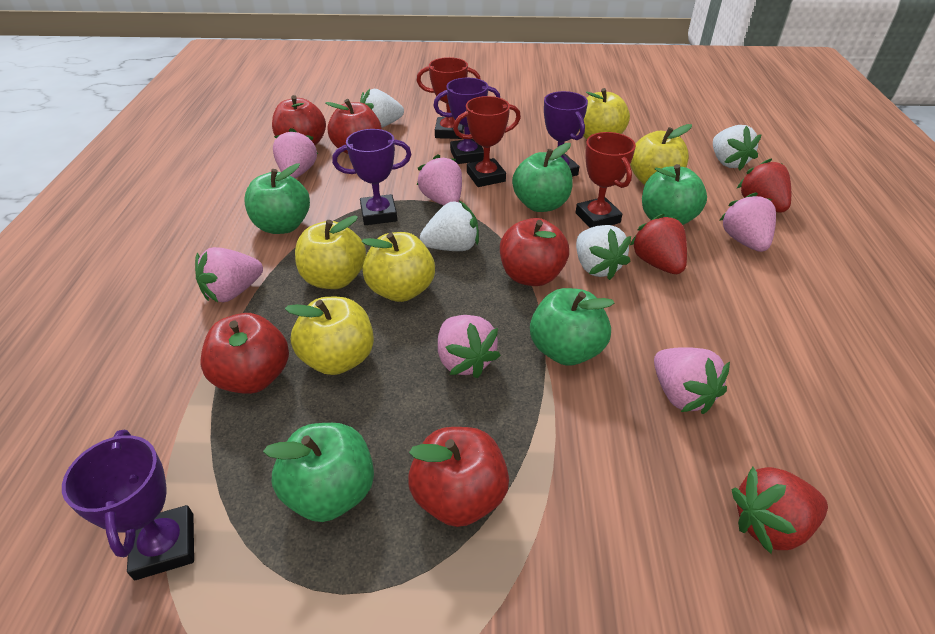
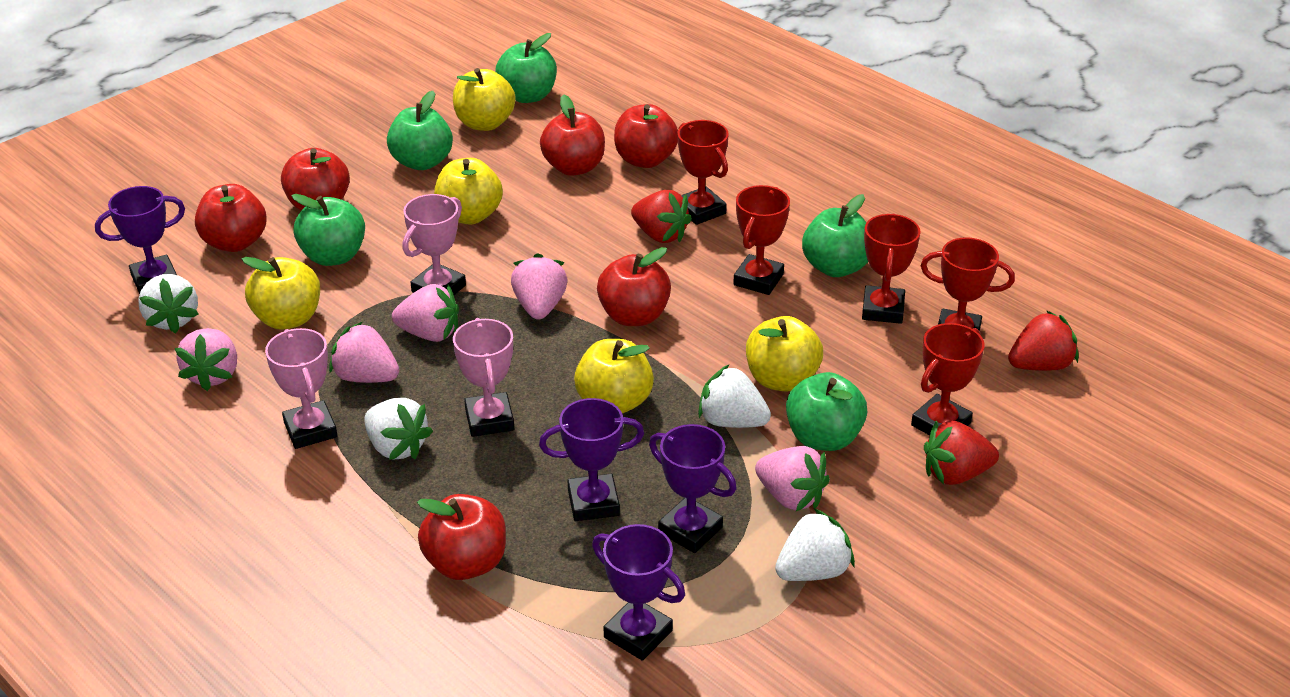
pink strawberry: [195,247,263,302] [273,128,318,178] [417,154,462,206] [438,315,501,378] [654,347,730,414] [719,192,776,252] = 6 -> [175,328,237,391] [329,322,399,383] [392,284,459,342] [511,253,567,320] [755,446,830,511] = 5
pink trophy: none = 0 -> [265,328,337,449] [403,194,466,295] [453,318,514,437] = 3
red apple: [200,313,289,394] [272,95,326,145] [325,99,382,154] [408,427,509,527] [500,218,569,286] = 5 -> [195,184,267,252] [281,148,350,211] [417,494,506,580] [540,95,605,176] [597,247,671,326] [614,104,678,168] = 6
red trophy: [417,57,481,139] [453,96,521,187] [576,132,636,228] = 3 -> [678,120,729,225] [733,185,790,295] [862,214,921,324] [911,323,985,435] [921,237,1015,331] = 5

